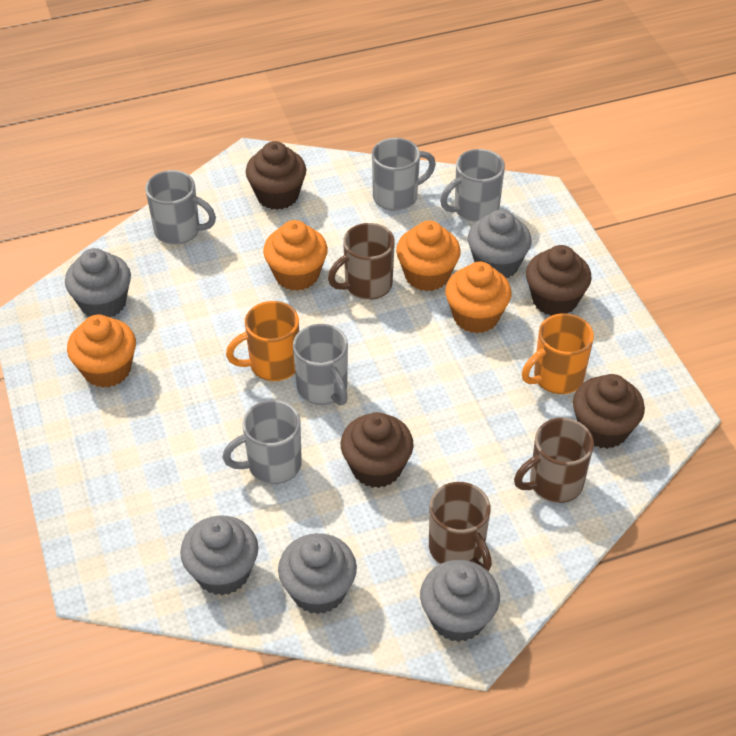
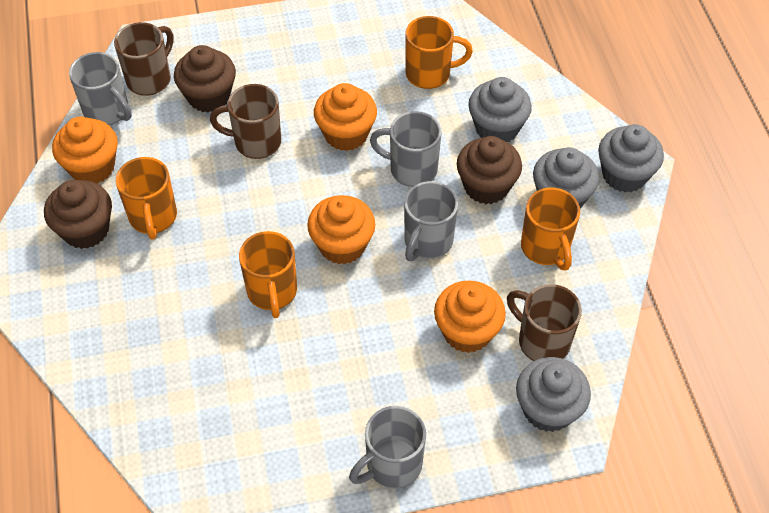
brown cupcake: [246,141,306,210] [341,412,414,488] [526,245,592,316] [573,374,645,449] = 4 -> [44,180,112,249] [174,45,236,112] [457,136,522,204] = 3
grey cupcake: [65,248,131,318] [180,515,259,595] [278,533,357,614] [420,560,500,642] [468,209,532,278] = 5 -> [468,77,532,142] [516,357,591,432] [533,147,599,209] [598,124,664,193] = 4
grey mug: [145,170,216,245] [222,400,302,484] [293,324,348,406] [372,138,436,211] [440,149,505,222] = 5 -> [69,52,132,125] [349,406,426,489] [370,111,442,187] [404,181,458,261] = 4
orange mug: [226,301,299,381] [522,313,594,394] = 2 -> [116,157,177,239] [239,231,297,318] [405,16,473,89] [521,187,580,270] = 4

